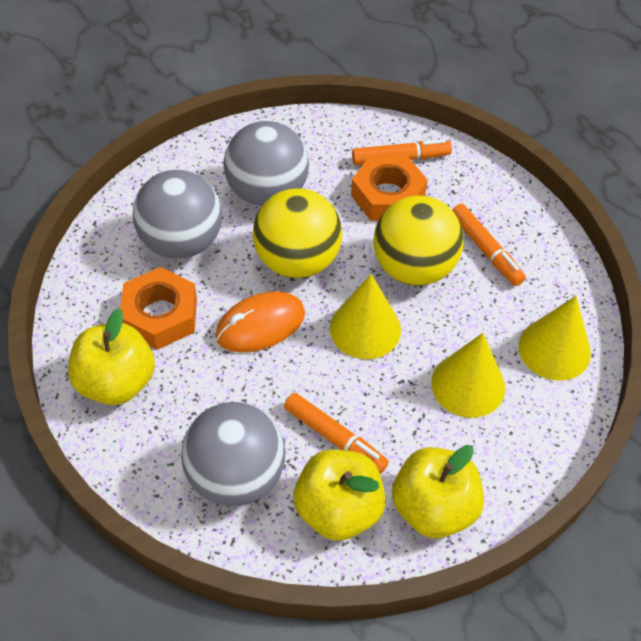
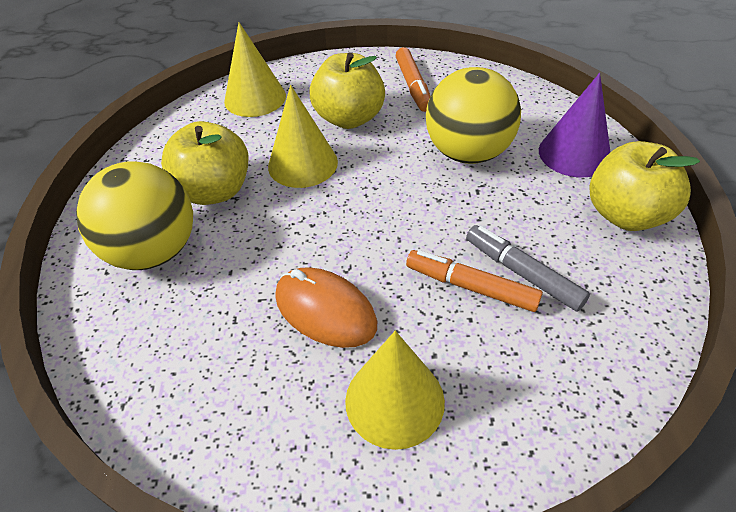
grey ball: [133,170,222,259] [181,402,286,507] [224,121,309,207] = 3 -> none = 0
grey marker: none = 0 -> [466,225,590,312] = 1
orange marker: [284,393,389,474] [352,139,452,165] [452,204,526,286] = 3 -> [395,47,430,112] [406,250,543,312] = 2
orange nut: [120,267,197,350] [351,155,428,221] = 2 -> none = 0
purple cone: none = 0 -> [539,73,610,178] = 1

